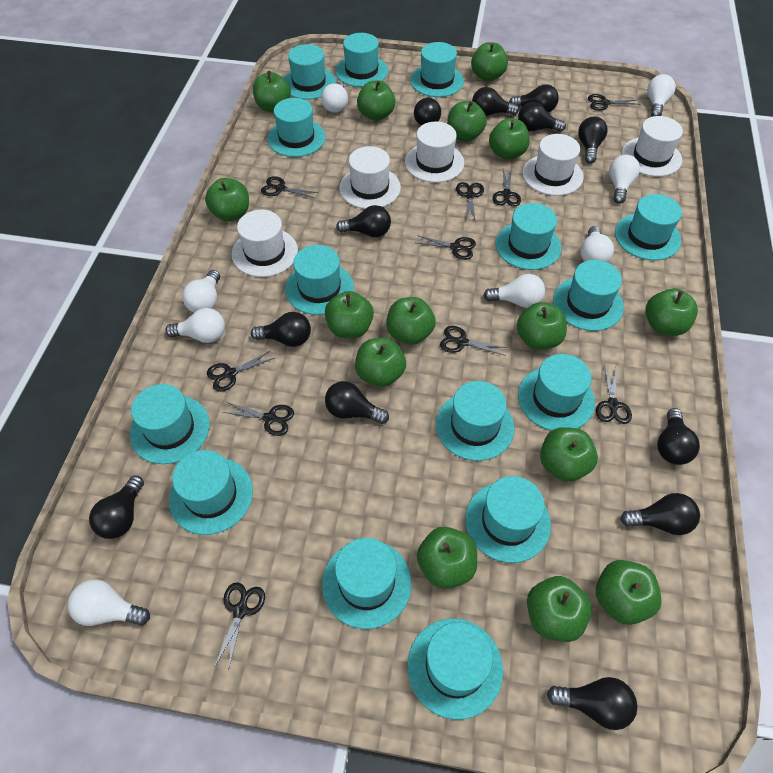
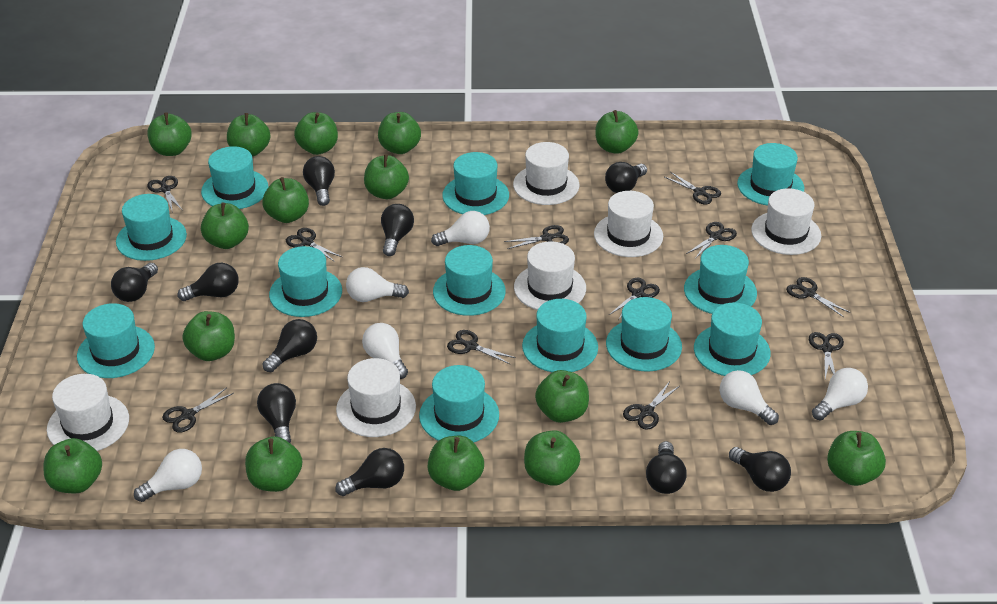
black light bulb: [89,476,144,539] [251,312,311,347] [325,381,389,424] [336,205,391,237] [414,96,441,126] [472,87,519,116] [509,84,559,113] [518,102,566,132] [547,677,637,730] [578,116,607,164] [620,493,700,535] [657,408,700,465] = 12 -> [111,263,158,302] [178,263,238,301] [257,383,296,443] [263,319,317,372] [303,156,335,206] [335,448,404,496] [381,204,414,256] [605,162,647,193] [646,441,687,494] [729,447,791,492] = 10
black scissors: [207,350,275,392] [214,582,265,671] [222,402,294,436] [261,176,318,198] [416,235,476,260] [440,326,508,356] [456,182,484,223] [492,169,521,207] [588,94,640,111] [596,367,632,424] = 10 -> [147,176,183,213] [162,388,234,433] [286,228,342,262] [447,330,516,364] [504,225,569,249] [609,278,660,320] [623,381,680,430] [665,172,721,204] [686,222,737,259] [786,277,850,317] [809,332,844,379] = 11
turquoise hat: [130,384,210,464] [169,450,253,535] [268,98,326,157] [284,44,336,100] [285,245,354,315] [322,538,412,629] [335,33,388,87] [408,618,503,720] [410,42,464,97] [436,381,514,461] [465,476,551,563] [495,203,562,270] [518,354,595,431] [553,260,624,331] [615,194,682,260] = 15 -> [77,303,155,378] [116,194,187,261] [201,146,269,209] [269,246,342,317] [419,365,499,442] [433,245,506,316] [442,152,509,215] [522,299,598,372] [606,297,682,372] [684,245,757,314] [694,303,771,376] [737,143,804,206] = 12
white hat: [232,210,298,277] [339,146,401,209] [405,121,464,183] [522,134,584,196] [622,116,683,177] = 5 -> [47,374,129,451] [336,358,416,437] [513,142,579,205] [514,241,586,310] [594,191,663,257] [751,188,821,255] = 6
white light bulb: [68,579,150,626] [165,308,225,343] [182,270,220,313] [321,82,348,113] [483,274,545,308] [580,226,614,263] [609,155,640,204] [647,74,676,117] = 8 -> [134,449,202,502] [346,267,409,302] [362,323,408,379] [431,211,490,246] [720,370,779,425] [812,368,868,421] = 6

